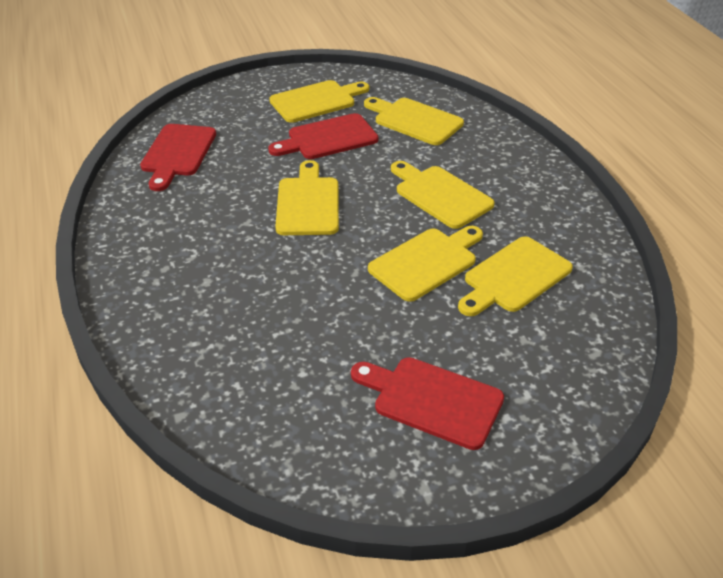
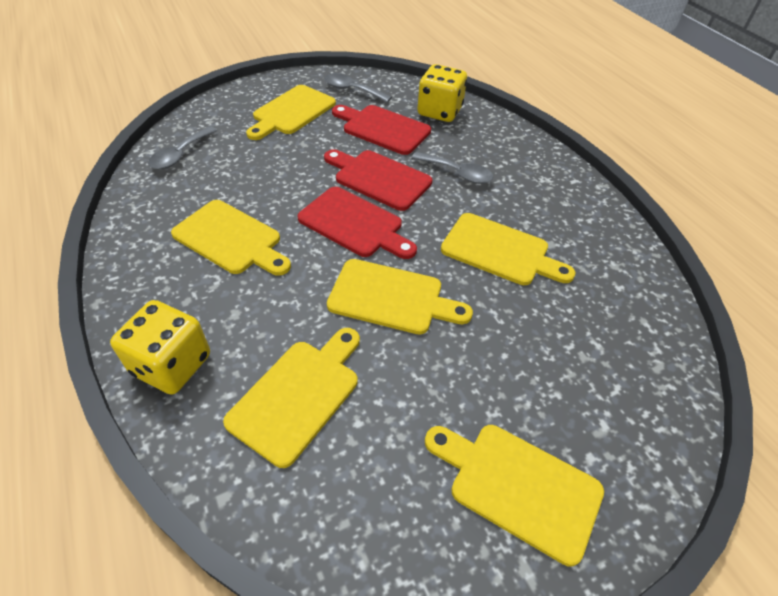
grey spoon: none = 0 -> [148,126,217,170] [324,73,392,103] [411,152,493,184] = 3
yellow dice: none = 0 -> [110,300,210,395] [417,64,467,122] = 2

